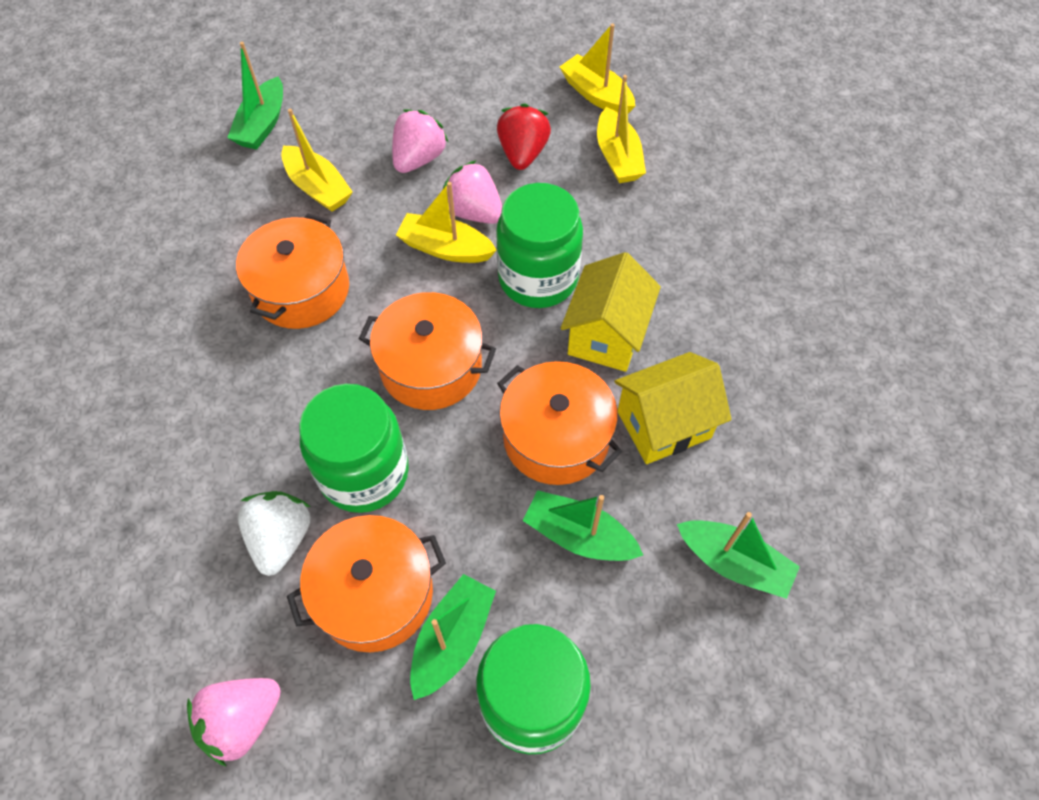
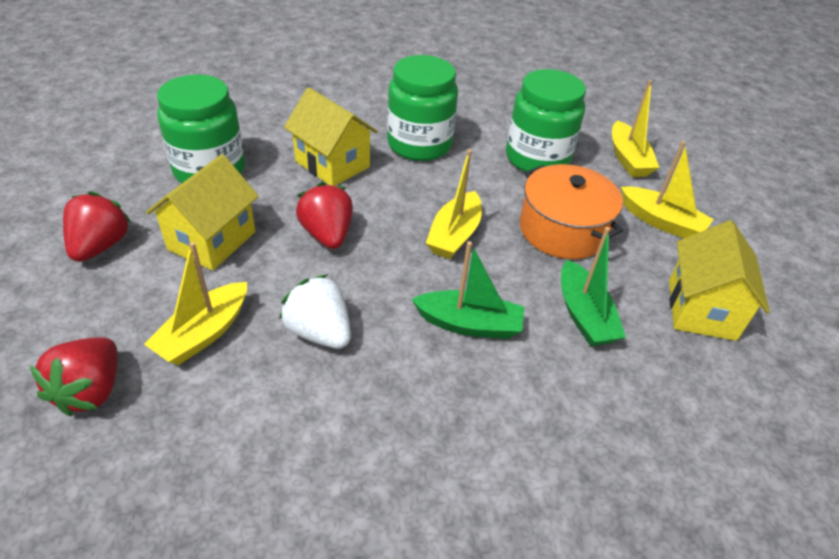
green boat: [227,42,283,150] [410,574,496,700] [522,490,643,561] [677,512,800,599] = 4 -> [412,241,524,339] [561,227,626,346] = 2
orange pot: [236,213,349,329] [287,515,446,652] [359,292,496,410] [497,361,622,485] = 4 -> [520,164,623,259] = 1
pink strawberry: [187,678,281,767] [392,110,448,173] [443,160,502,224] = 3 -> none = 0
red strawberry: [497,103,551,170] = 1 -> [30,337,117,416] [63,191,132,262] [296,182,353,249] = 3
yellow house: [561,252,661,372] [614,352,731,464] = 2 -> [146,154,259,271] [284,87,378,186] [669,220,770,341] = 3

